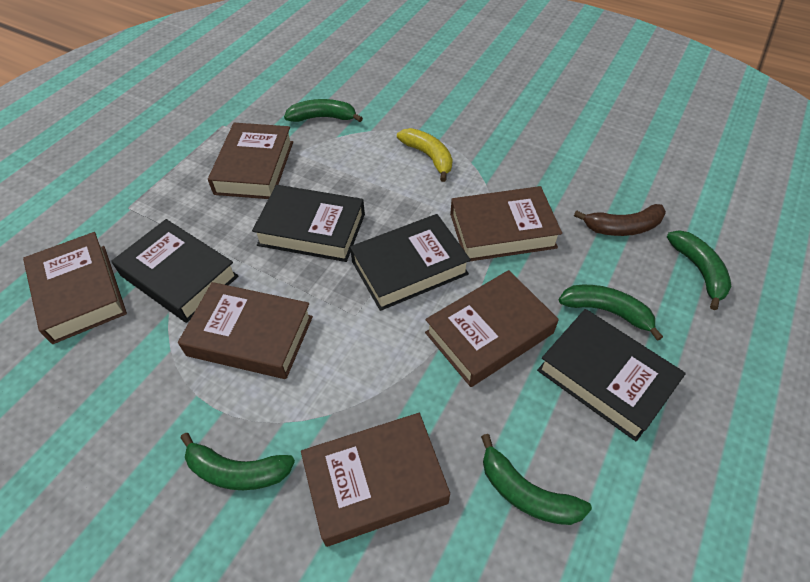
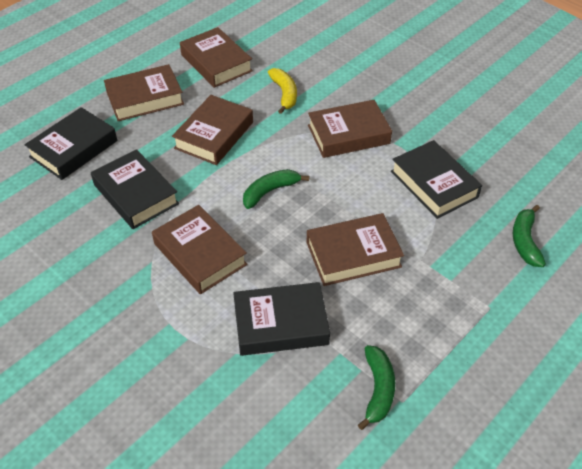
brown banana: [574,204,666,236] = 1 -> none = 0
green banana: [181,433,295,490] [284,99,363,122] [481,434,592,525] [559,285,663,341] [667,230,731,310] = 5 -> [243,169,309,209] [358,345,395,430] [513,205,546,267] = 3

